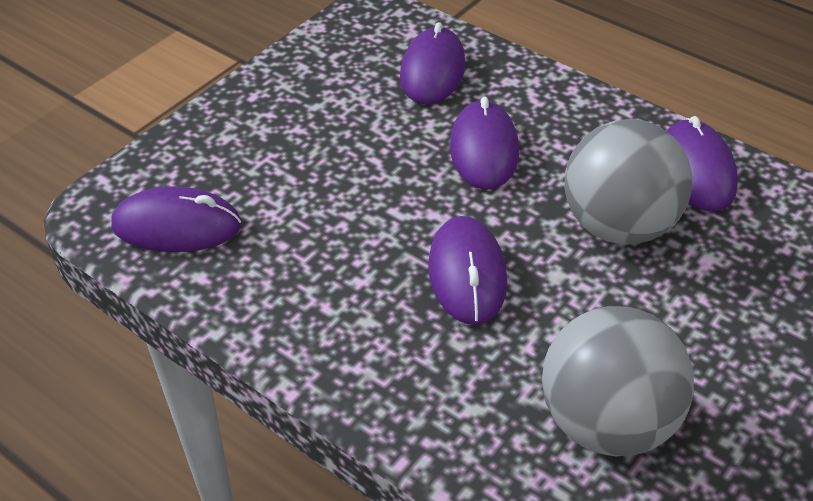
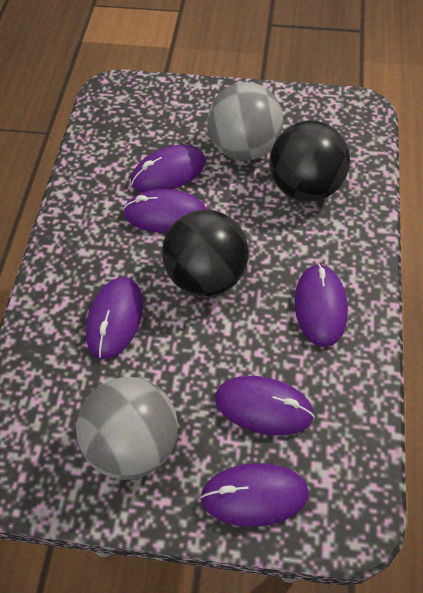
black ball: none = 0 -> [162,210,249,296] [270,121,350,202] = 2
purple mouse: [111,186,242,252] [400,22,466,104] [428,216,507,325] [450,97,519,190] [666,116,738,212] = 5 -> [85,277,143,359] [123,189,207,233] [131,145,206,192] [201,463,309,527] [215,376,315,435] [295,264,348,347] = 6

